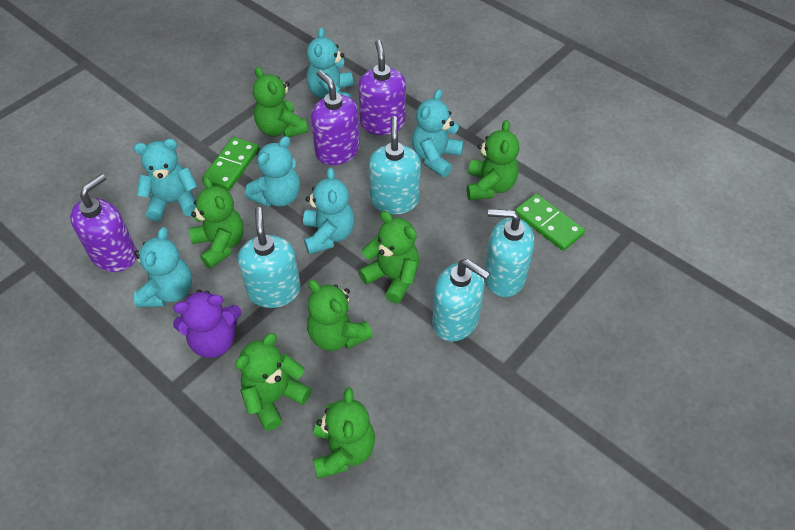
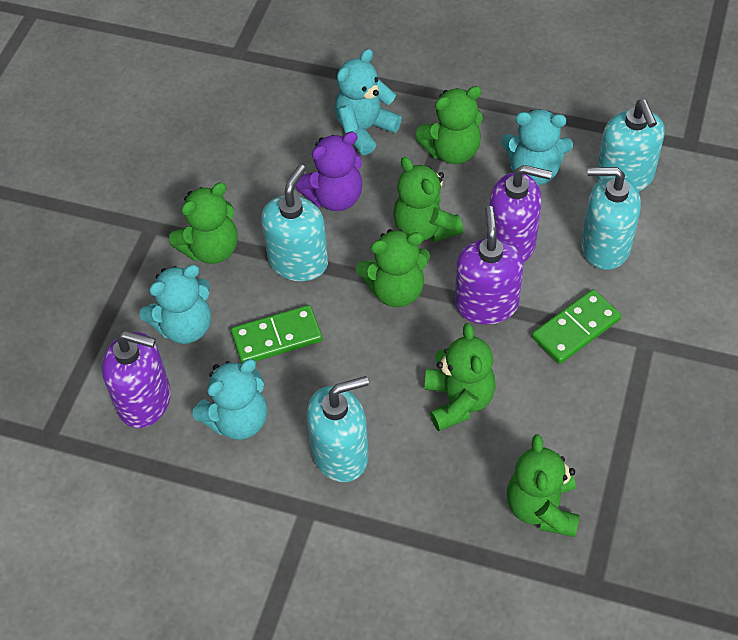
green teddy bear: [189,176,244,269] [235,333,312,431] [253,67,308,137] [307,280,373,351] [313,387,375,479] [358,211,419,303] [467,120,519,200] = 7 -> [169,183,238,264] [356,229,430,307] [393,157,464,242] [415,86,483,164] [425,323,496,431] [507,434,579,537] = 6
turquoise teddy bear: [134,139,198,221] [134,227,192,307] [245,136,300,207] [303,167,354,254] [307,27,353,98] [412,89,464,177] = 6 -> [139,265,211,344] [193,359,267,440] [335,49,402,155] [501,109,573,185] = 4

